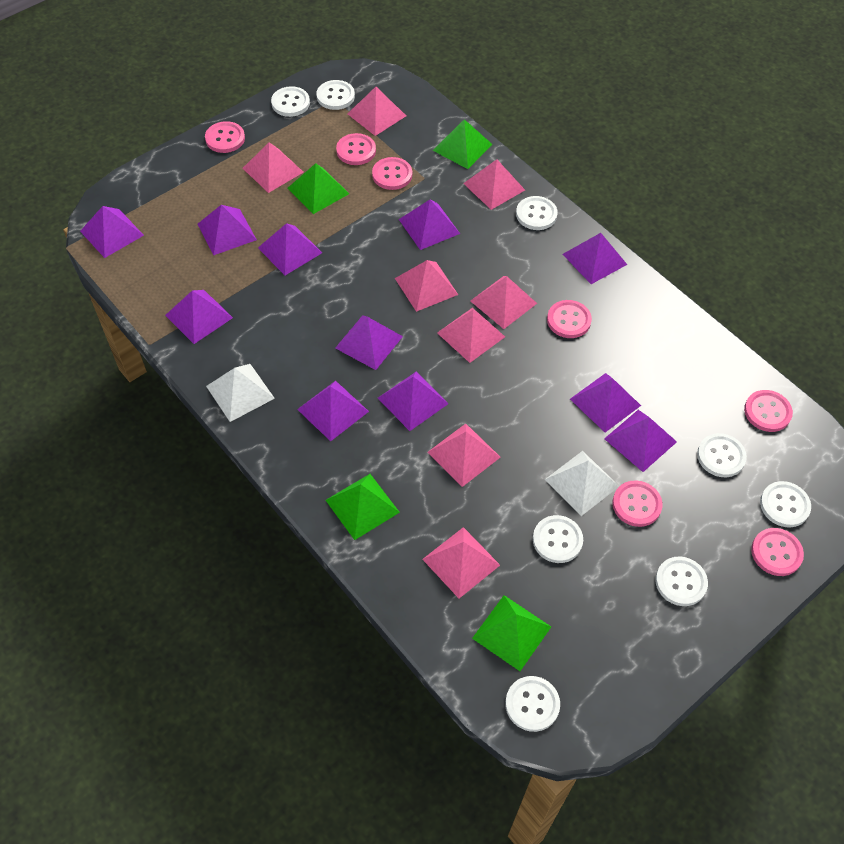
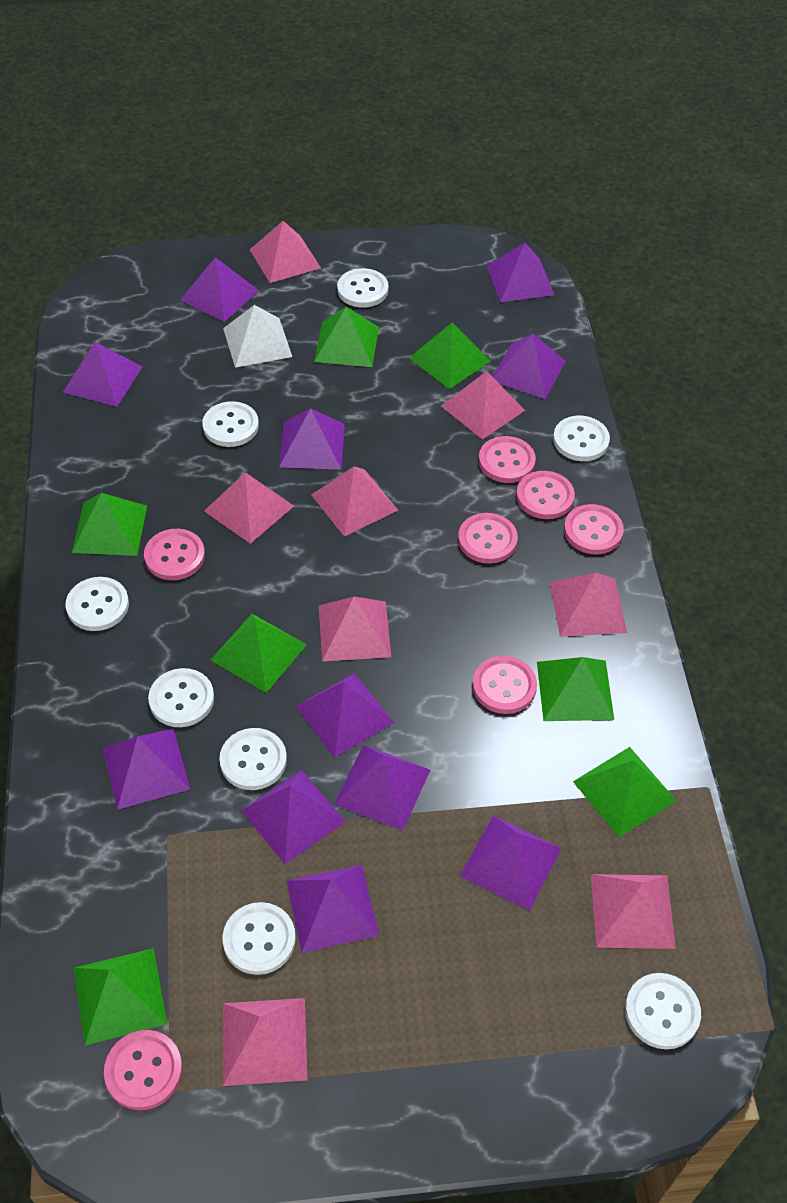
green pyramid: [288,163,349,214] [326,474,400,540] [432,119,492,169] [472,595,551,671] = 4 -> [72,493,147,556] [74,948,167,1046] [210,614,307,693] [314,307,379,367] [409,322,491,389] [537,657,614,721] [573,747,677,837] = 7
white pyramid: [206,364,275,422] [544,451,619,516] = 2 -> [223,305,292,368] = 1

